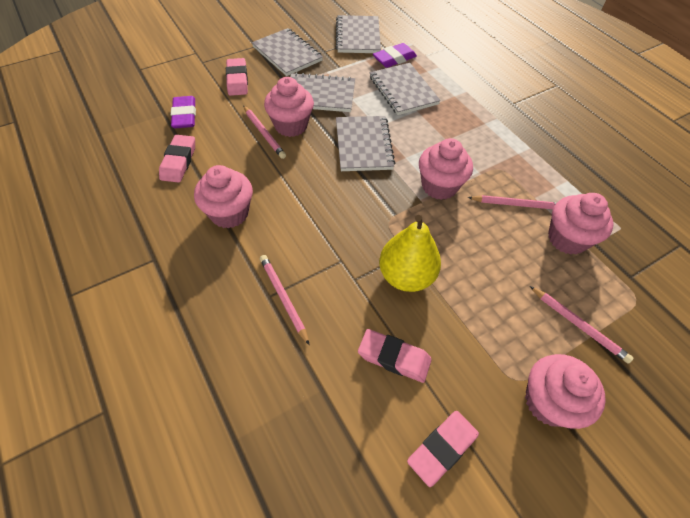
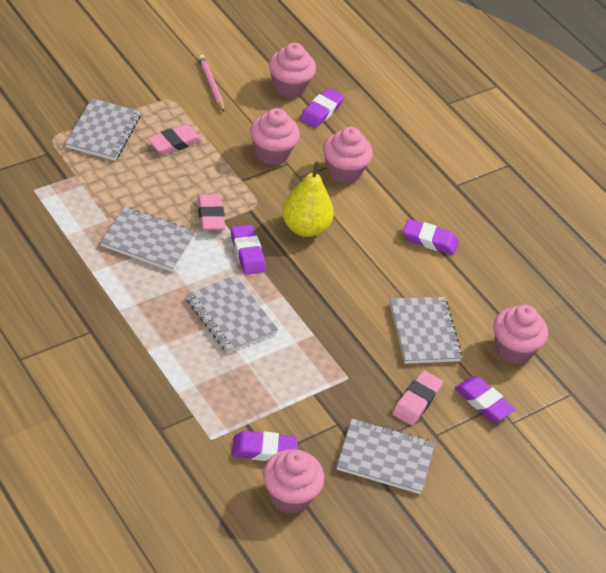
pink eraser: [159,135,195,183] [226,58,248,96] [358,329,432,383] [407,411,479,487] = 4 -> [148,124,202,155] [198,194,225,230] [392,370,443,425] = 3
pink pencil: [243,105,286,159] [260,255,309,345] [467,195,557,209] [530,286,634,364] = 4 -> [199,55,224,112] = 1
purple eraser: [171,96,196,128] [373,43,417,68] = 2 -> [231,225,266,275] [232,431,298,461] [300,88,344,128] [403,219,458,255] [455,376,515,421] = 5

